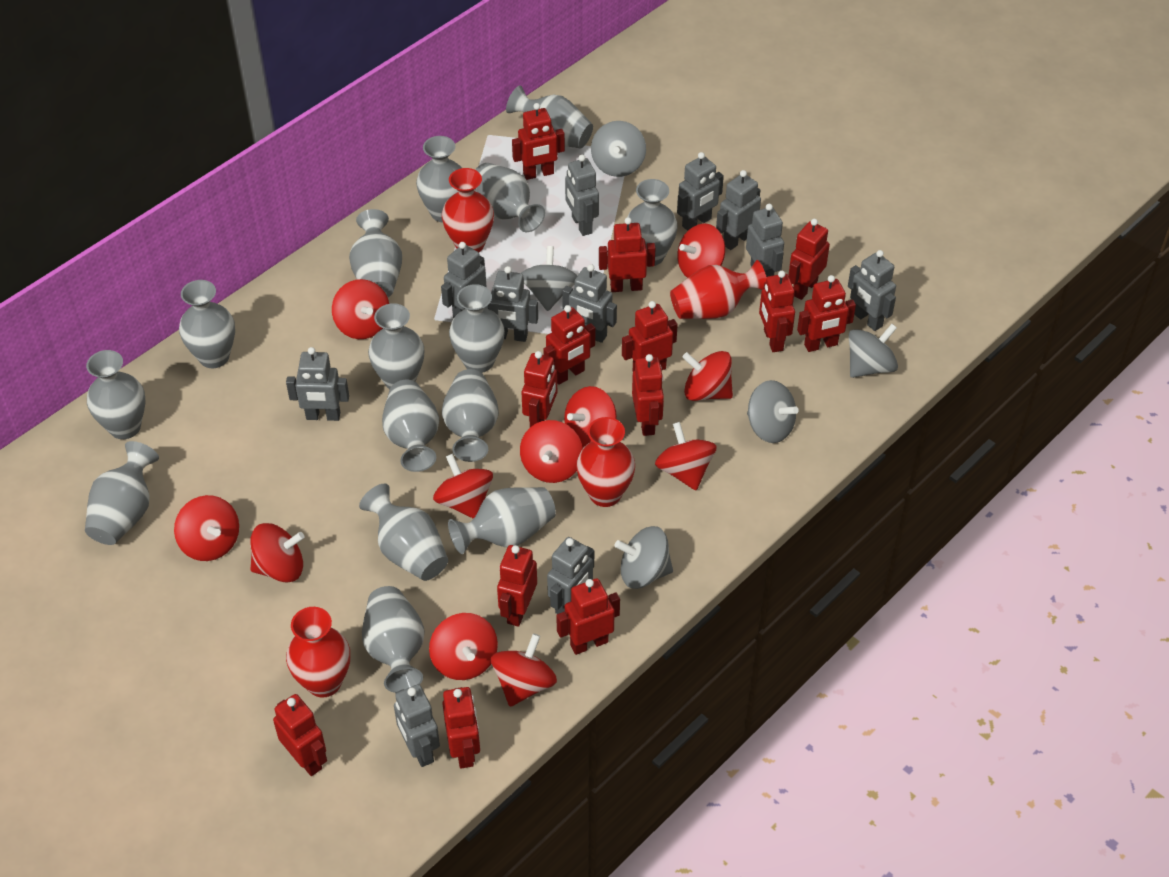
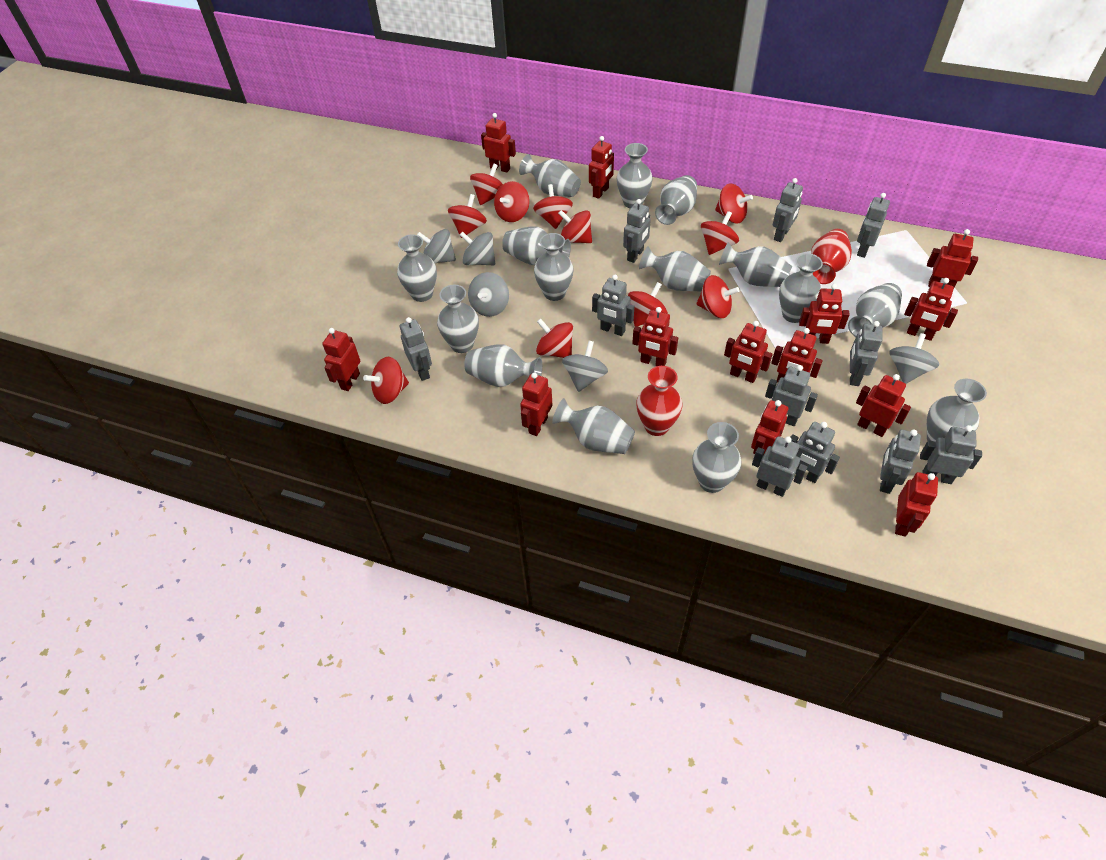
red vase: [286,607,350,698] [442,168,494,252] [576,417,635,507] [670,260,767,319] = 4 -> [636,366,682,436] [811,229,852,284] = 2

